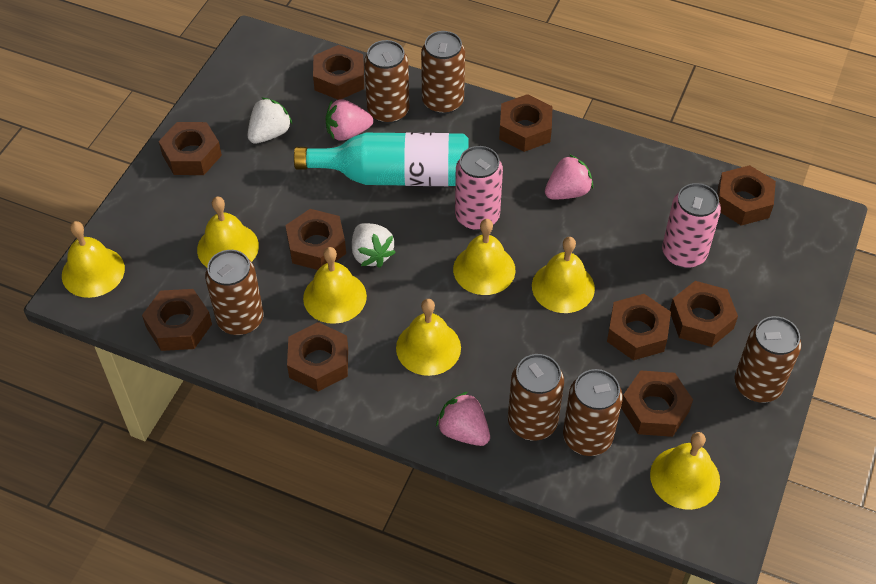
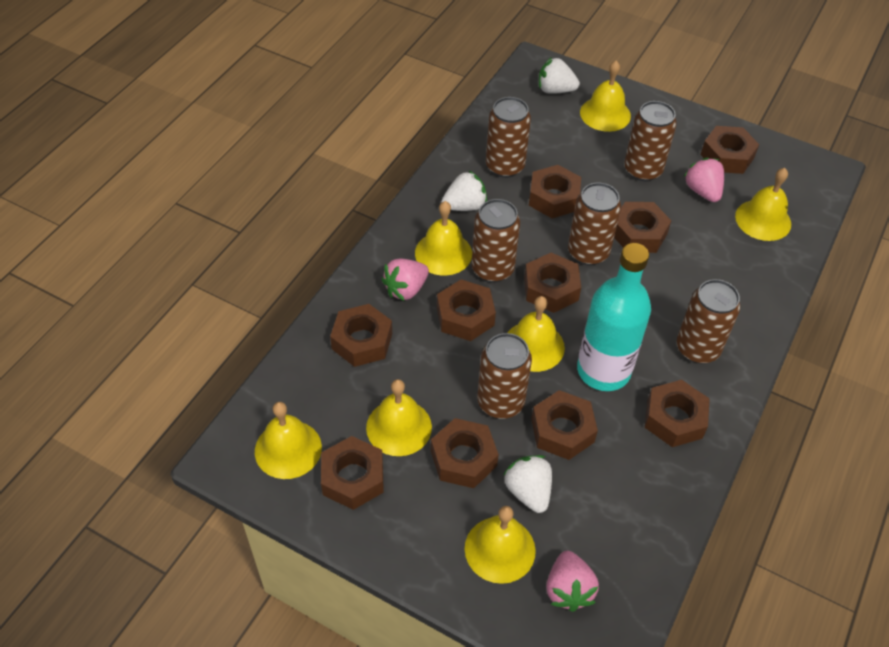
pink can: [455,146,503,231] [662,183,721,268] = 2 -> none = 0
white strawberry: [247,97,292,144] [352,223,396,268] = 2 -> [441,171,487,211] [503,455,552,513] [539,57,580,94] = 3

